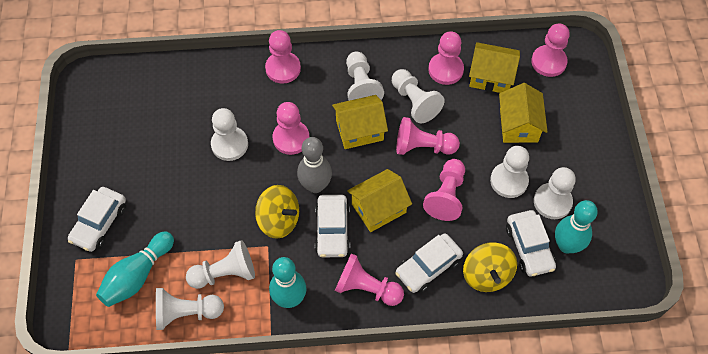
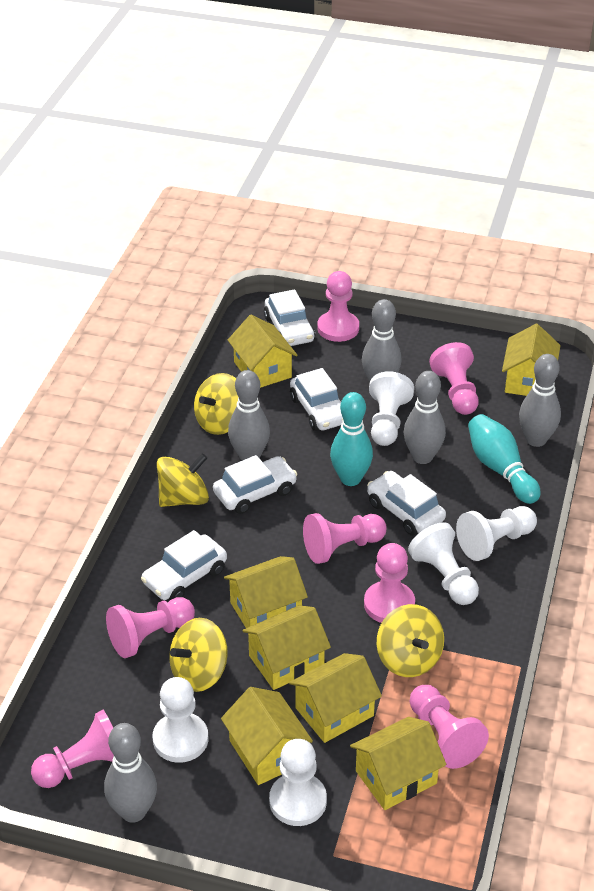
grey bowling pin: [297,137,332,193] = 1 -> [104,723,157,823] [228,370,270,461] [362,299,402,382] [403,371,446,464] [519,354,561,447] = 5
turquoise bowling pin: [96,231,174,307] [269,257,306,308] [555,200,598,254] = 3 -> [330,392,373,486] [468,414,540,504] = 2
white car: [68,187,126,252] [315,195,350,257] [395,233,463,293] [506,210,556,277] = 4 -> [141,530,227,600] [213,455,297,514] [264,289,315,346] [290,368,343,431] [367,471,446,536] = 5
white pawn: [156,288,224,330] [186,240,255,289] [211,108,248,161] [346,51,384,101] [392,69,444,123] [490,146,529,198] [534,167,576,219] = 7 -> [153,677,208,763] [269,739,327,826] [369,371,414,446] [408,522,479,605] [456,506,537,561] = 5
yellow house: [332,95,388,149] [347,169,412,232] [469,42,520,93] [499,83,548,143] = 4 -> [221,687,313,785] [224,556,308,628] [228,315,298,388] [242,605,331,690] [289,653,382,743] [350,717,446,810] [502,324,561,396] = 7
yellow spinning top: [255,185,299,239] [463,242,517,292] = 2 -> [157,453,209,507] [169,618,228,692] [194,373,239,435] [377,604,444,677] = 4

